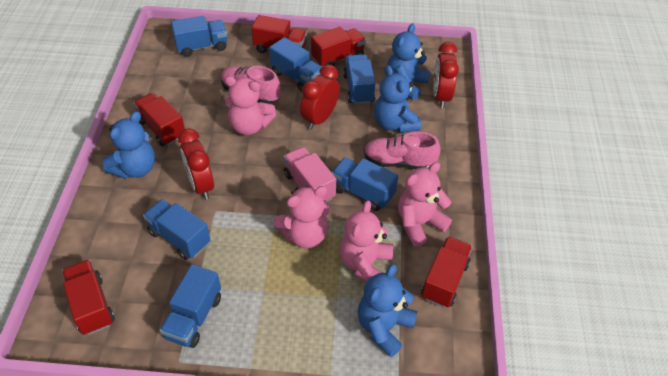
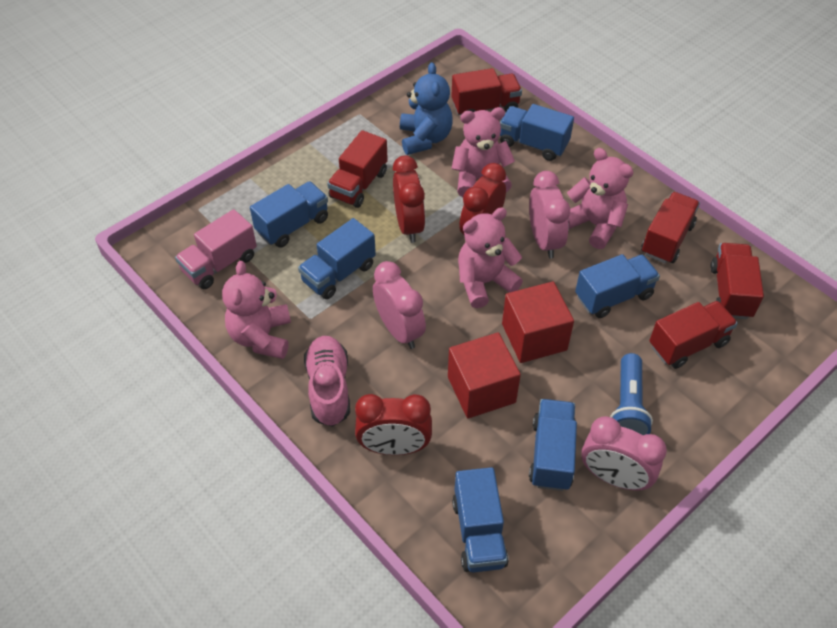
blue flashlight: none = 0 -> [610,353,653,435] = 1
blue teddy bear: [102,111,155,179] [358,264,418,357] [374,65,421,133] [387,23,430,100] = 4 -> [400,62,453,155] = 1
pink clock: none = 0 -> [373,261,426,349] [529,171,570,259] [581,416,667,491] = 3
pink shoe: [221,66,281,104] [364,132,441,169] = 2 -> [304,336,350,427] = 1
red cube: none = 0 -> [448,332,521,418] [502,281,574,363] = 2

